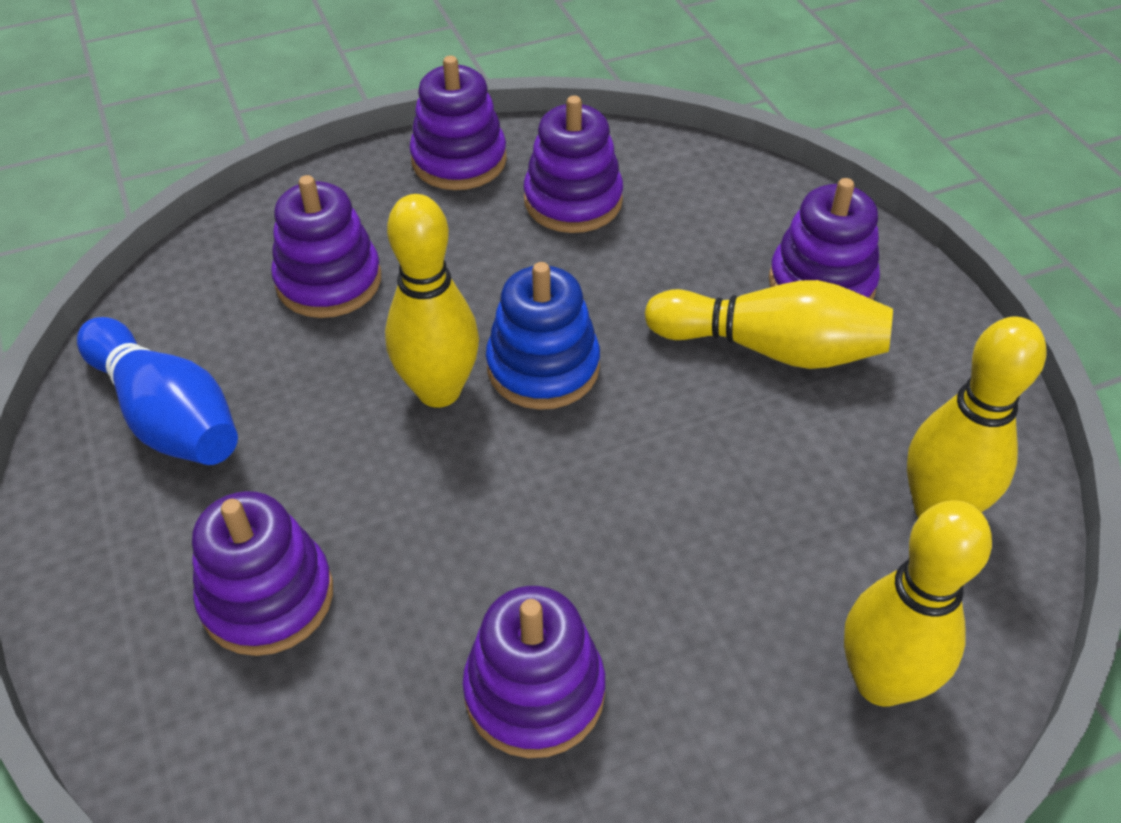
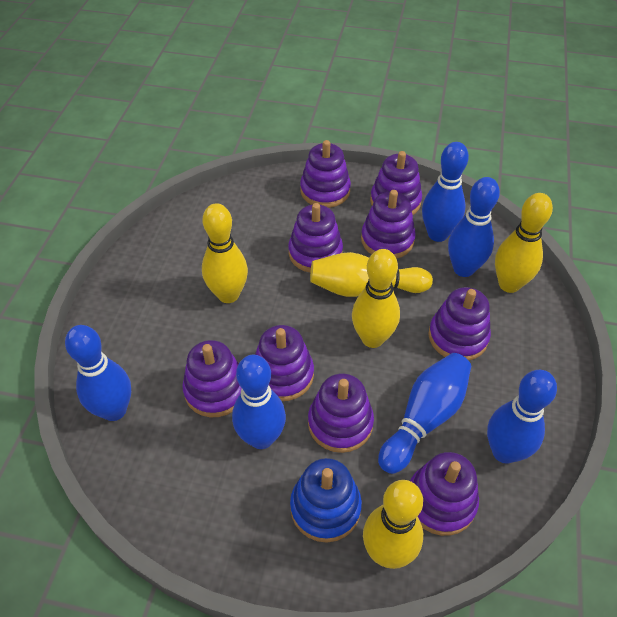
blue bowling pin: [77,317,238,465] = 1 -> [65,325,131,421] [232,355,286,449] [378,353,471,474] [422,142,469,242] [448,177,500,277] [487,370,557,464] = 6
purple stacking toy: [192,491,333,656] [271,175,381,318] [410,56,507,190] [462,586,605,758] [524,95,623,233] [769,178,880,300] = 6 -> [182,340,242,417] [255,325,314,401] [288,203,343,272] [300,140,351,208] [308,374,374,453] [361,190,416,259] [370,151,422,215] [410,452,479,536] [428,287,491,361] = 9
yellow bowling pin: [385,194,479,408] [645,280,893,369] [844,500,992,707] [907,317,1046,518] = 4 -> [202,203,248,303] [310,252,433,297] [352,249,400,348] [363,480,423,569] [495,193,553,293] = 5

